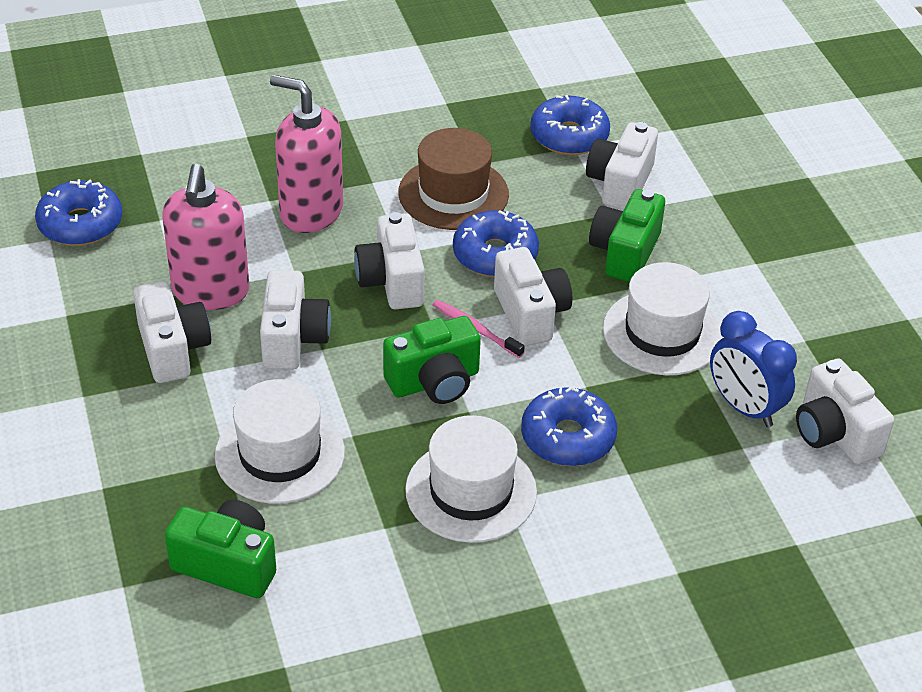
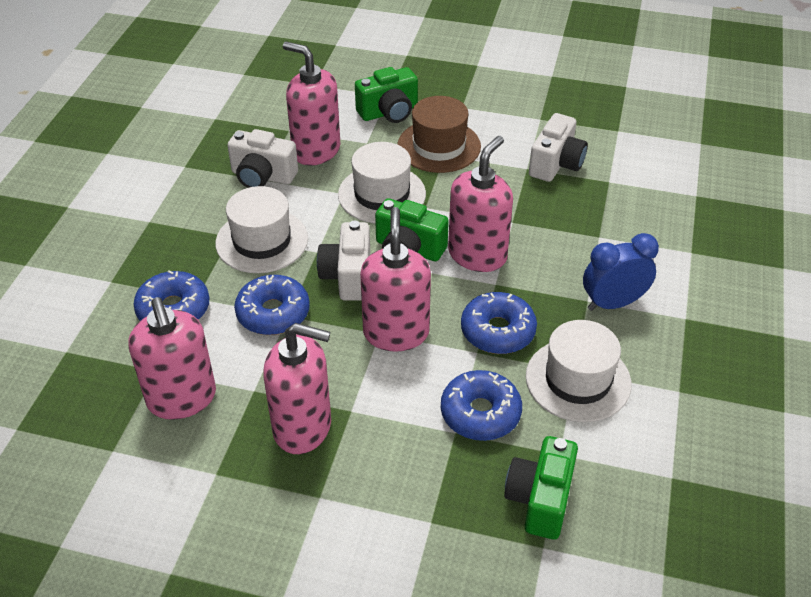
pink soap dispenser: [162,164,249,310] [270,75,343,233] = 2 -> [128,297,216,420] [263,323,331,454] [283,42,340,166] [360,207,431,352] [448,136,513,272] = 5
pink toothbrush: [433,300,525,358] = 1 -> none = 0
white camera: [133,281,211,383] [260,270,331,370] [354,212,425,309] [494,247,572,346] [586,122,658,210] [796,358,894,465] = 6 -> [227,129,298,188] [317,221,370,301] [529,113,588,182] = 3

